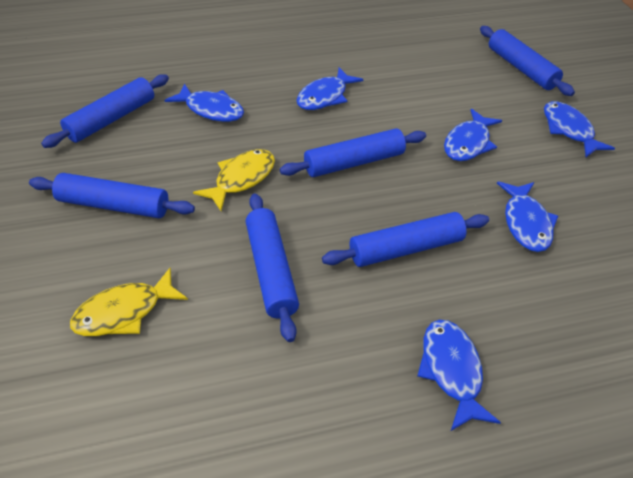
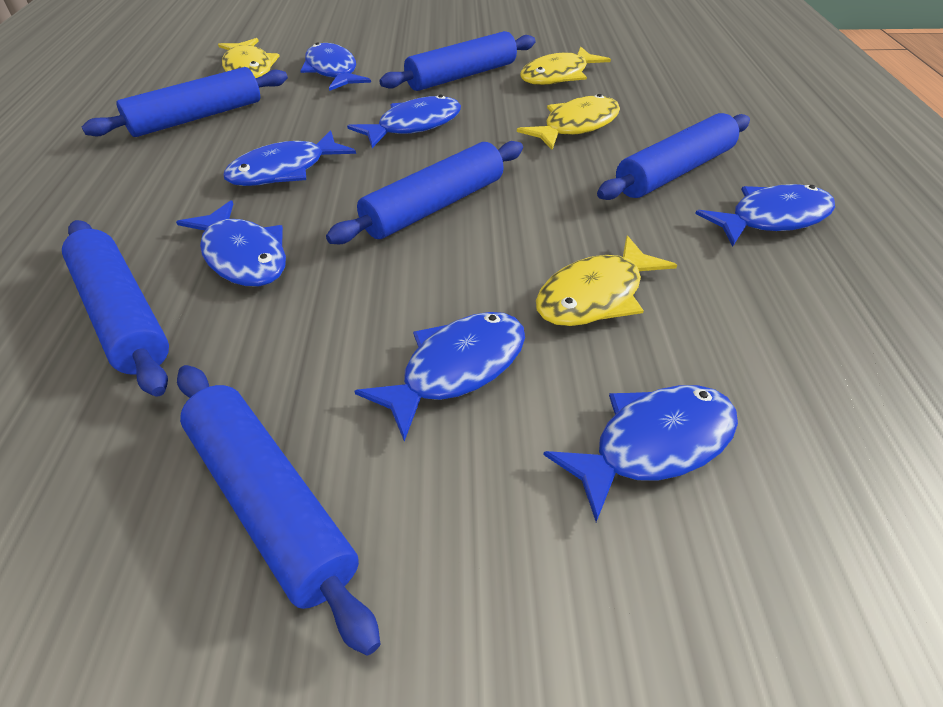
blue fish: [164,83,244,122] [297,67,363,110] [417,320,501,431] [444,109,502,161] [497,182,558,252] [544,101,615,157] = 6 -> [176,200,286,286] [223,130,356,186] [300,42,371,91] [347,95,461,148] [354,312,525,441] [543,385,738,522] [695,184,835,247] = 7
yellow fish: [70,268,188,336] [193,149,275,211] = 2 -> [218,38,279,78] [517,94,620,150] [520,47,611,85] [536,235,677,326] = 4

